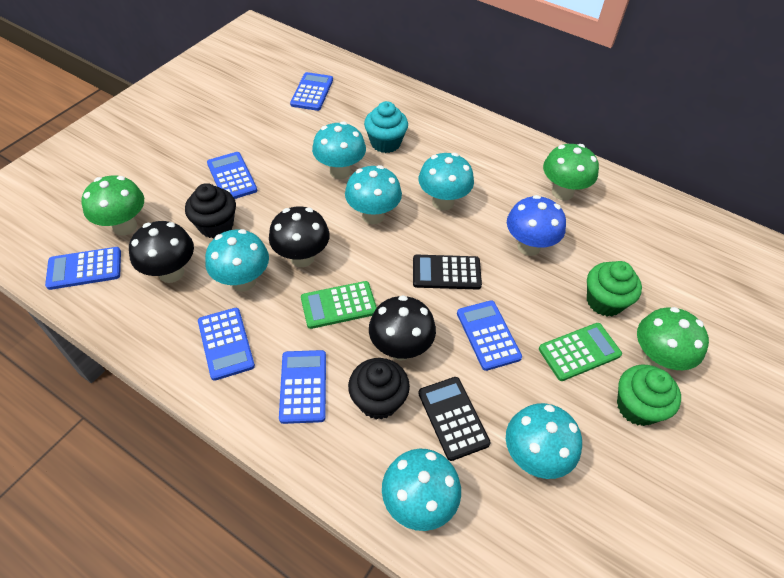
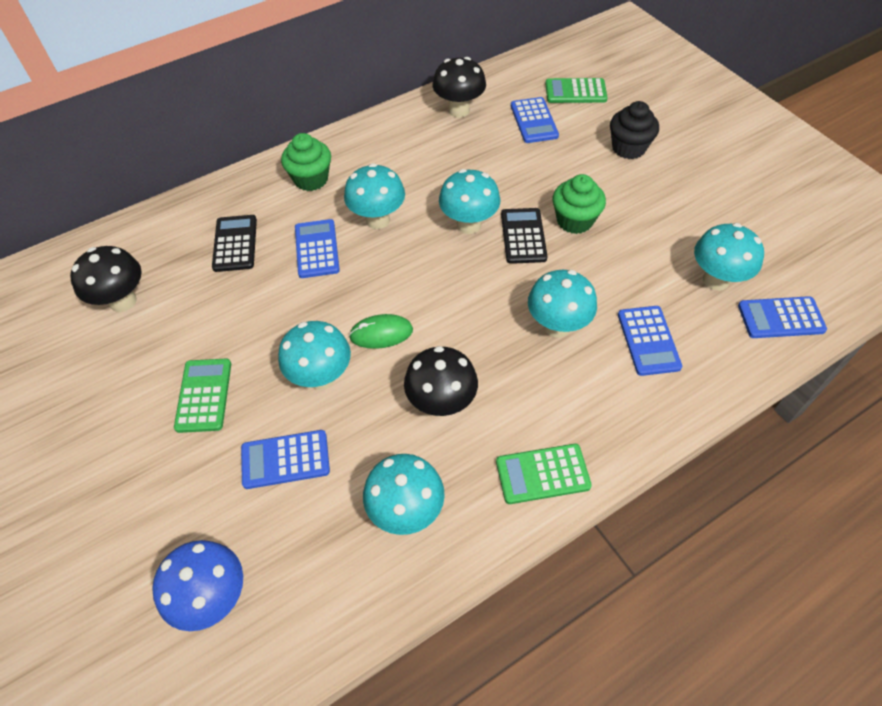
black cupcake: [185,183,236,238] [348,358,410,420] = 2 -> [610,101,659,159] = 1
blue calculator: [45,247,121,290] [198,308,255,381] [207,152,257,199] [279,350,326,424] [290,72,333,111] [457,300,522,371] = 6 -> [241,430,330,489] [295,219,340,278] [511,97,559,143] [618,306,682,376] [738,296,827,338] = 5
green calculator: [301,281,377,329] [539,323,622,381] = 2 -> [174,359,231,433] [496,444,592,504] [545,78,608,103] = 3
green mouse: none = 0 -> [349,314,413,349] = 1
green mushroom: [81,175,144,236] [543,144,599,201] [637,307,709,371] = 3 -> none = 0
turquoise cupcake: [364,101,408,153] = 1 -> none = 0

